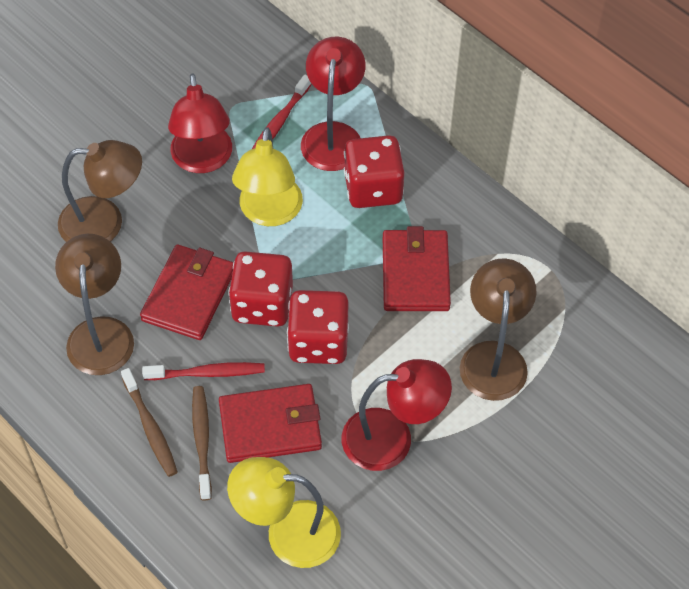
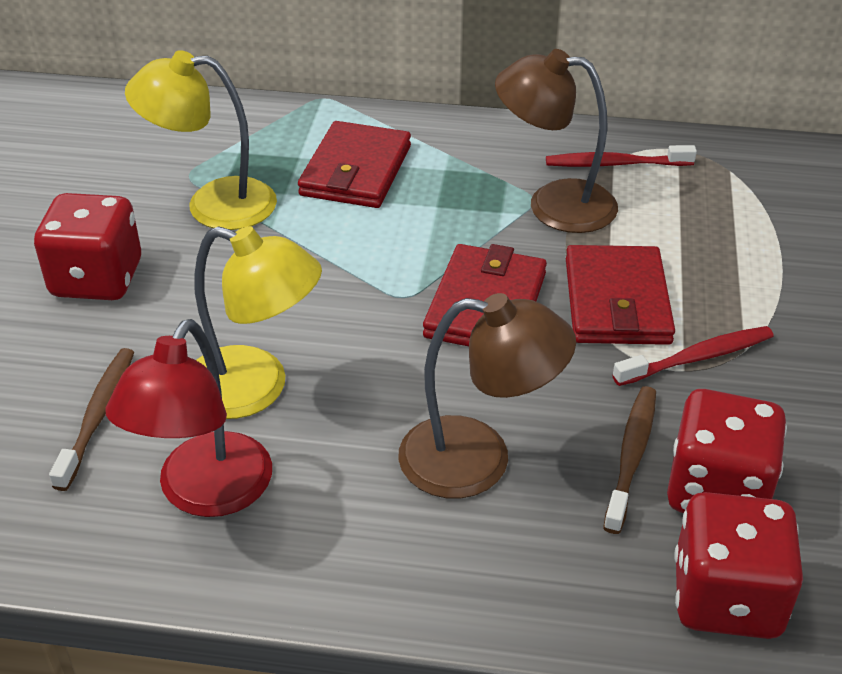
brown lamp: [55,234,134,375] [58,140,142,242] [460,258,537,401] = 3 -> [398,293,576,498] [495,49,618,233] = 2
red lamp: [168,73,232,173] [301,37,365,171] [342,359,452,471] = 3 -> [105,319,272,517] = 1

